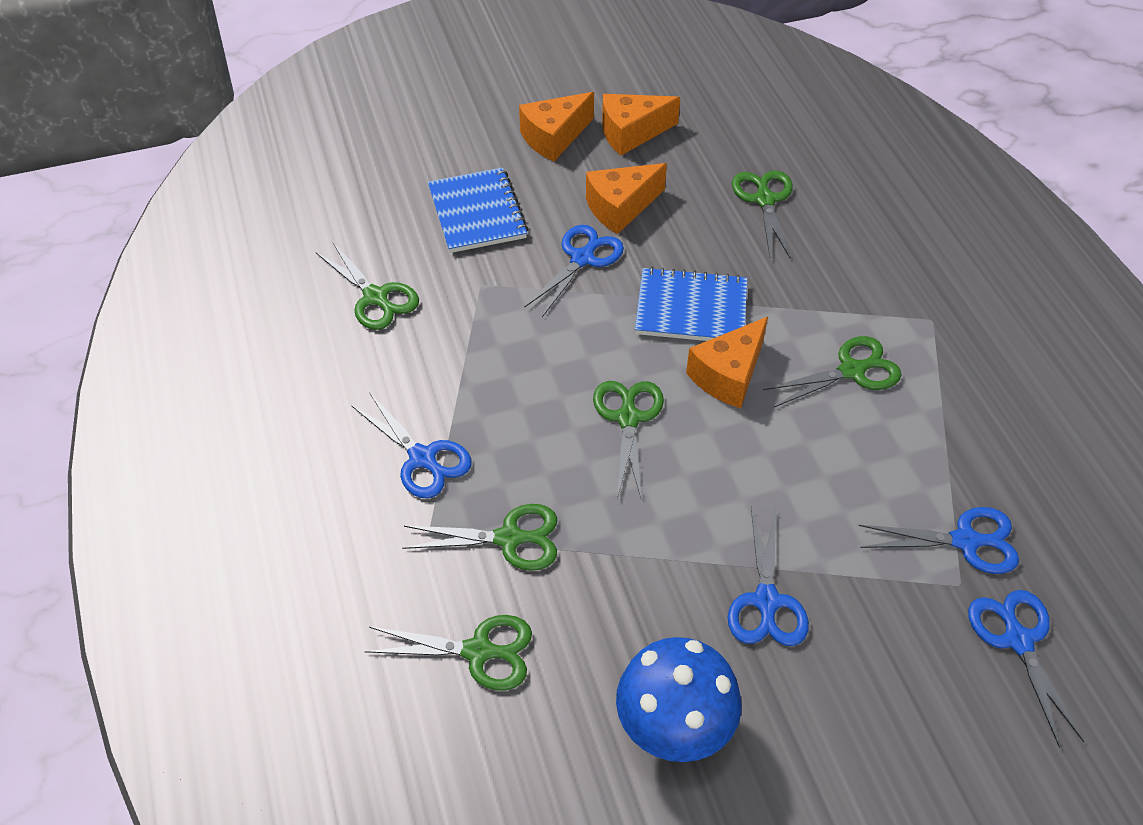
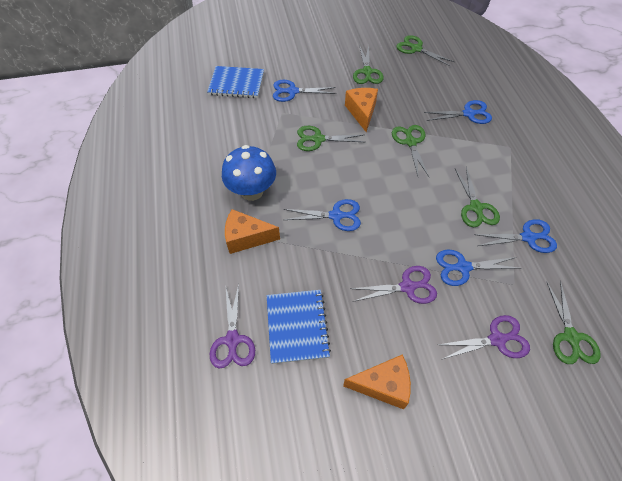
orange cheese: [519,92,594,161] [586,163,667,234] [602,94,680,156] [686,317,768,408] = 4 -> [225,209,280,254] [343,354,411,409] [345,88,378,132] = 3
purple scissors: none = 0 -> [210,284,255,369] [350,266,437,304] [438,315,530,359] = 3

